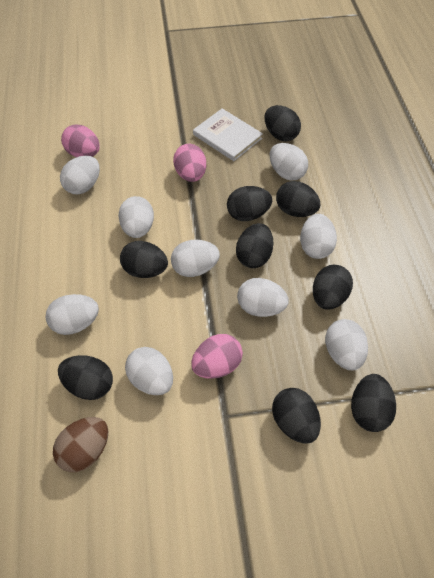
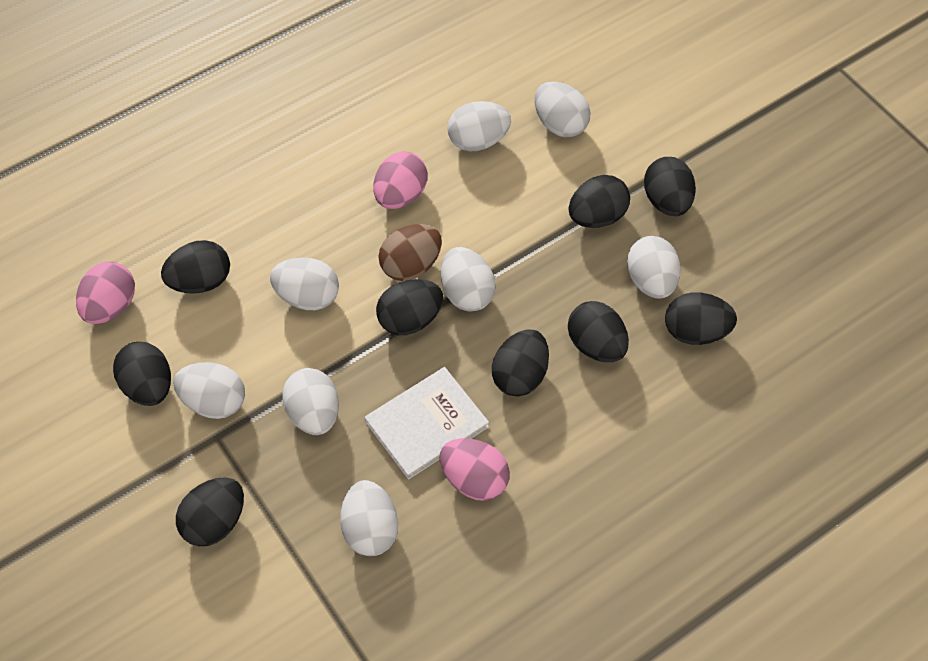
white egg: [46,294,99,335] [60,156,100,194] [118,196,154,238] [125,347,173,395] [171,240,220,277] [237,278,289,317] [270,143,308,181] [300,214,337,259] [325,319,368,370] = 9 -> [173,362,245,419] [270,258,339,310] [282,368,339,435] [340,480,398,556] [441,247,496,312] [447,101,511,151] [534,82,590,137] [627,236,680,299] = 8

